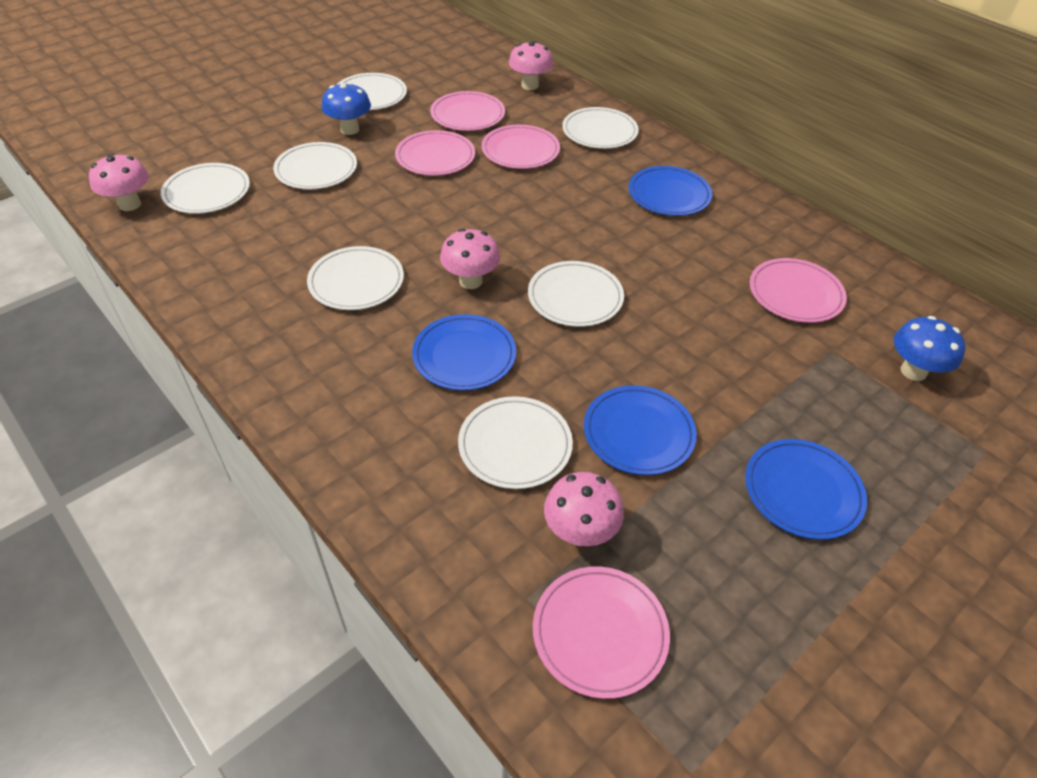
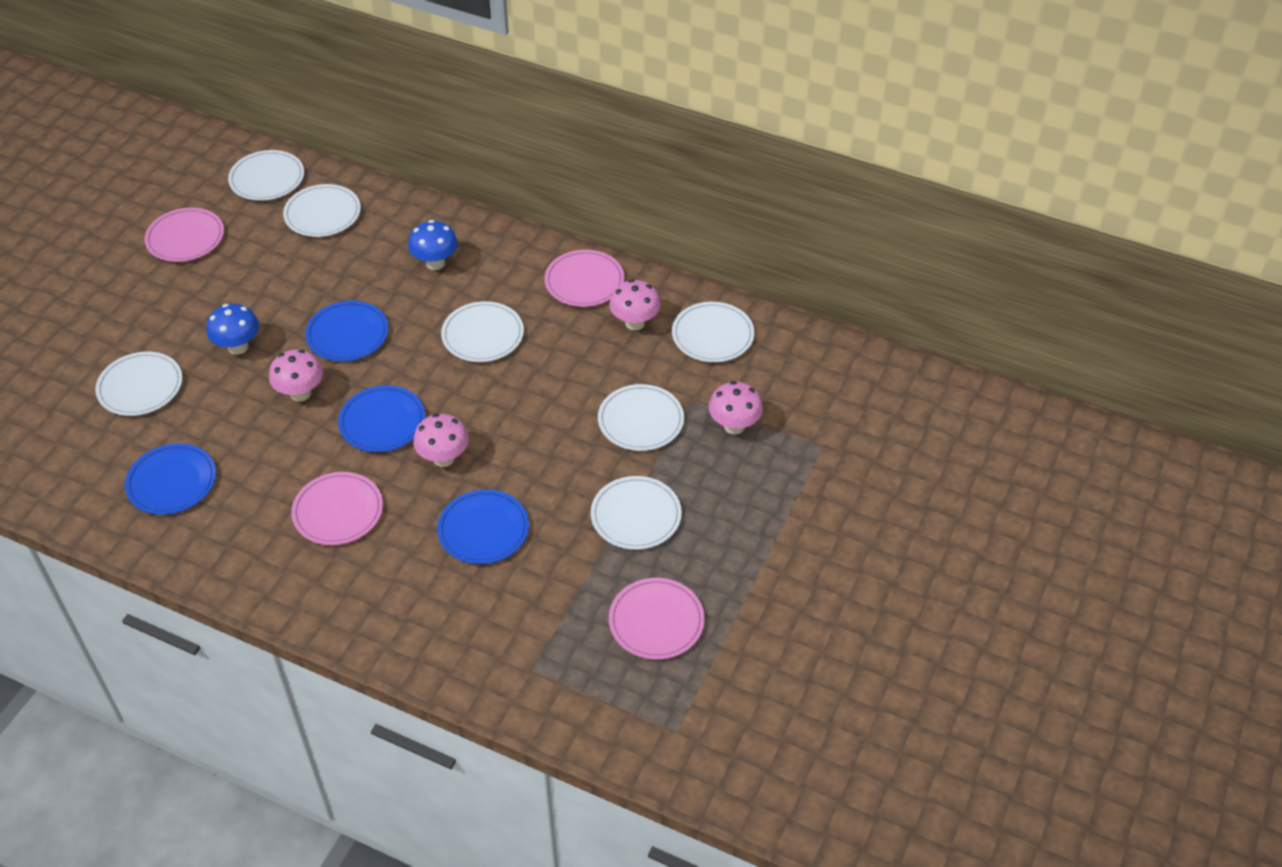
pink plate: [395,130,475,176] [430,91,505,131] [481,124,560,169] [533,566,670,699] [750,258,847,323] = 5 -> [144,208,224,262] [291,472,383,545] [545,250,625,307] [609,578,705,660] = 4

